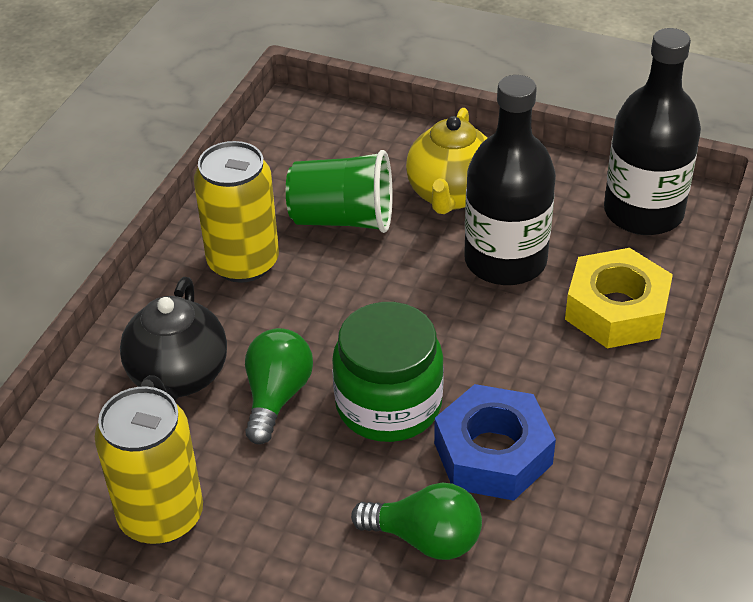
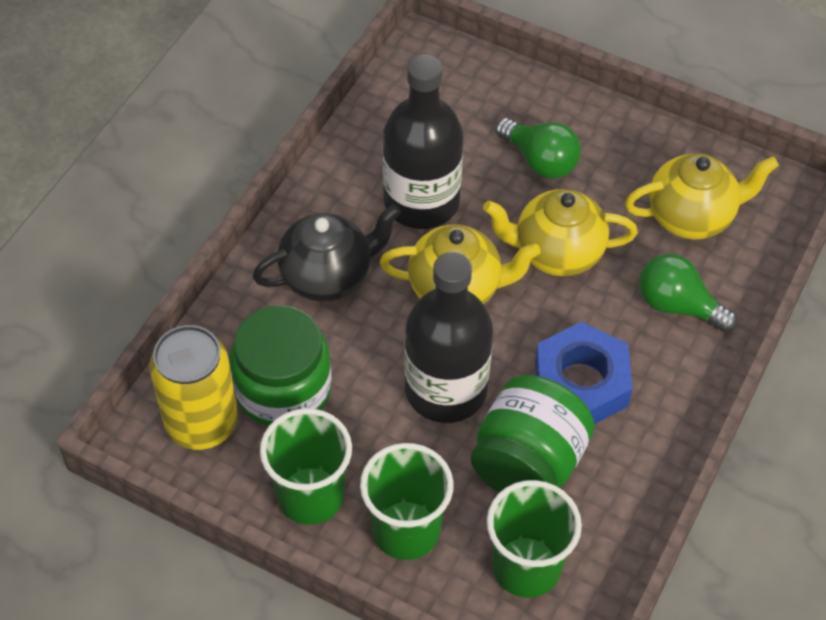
green cup: [286,150,393,233] = 1 -> [260,408,352,525] [360,443,454,560] [487,480,582,598] = 3
green jar: [332,302,444,442] = 1 -> [230,305,332,427] [471,375,595,493] = 2
yellow can: [95,386,203,544] [194,141,279,283] = 2 -> [149,325,238,450] = 1
yellow nut: [565,248,673,348] = 1 -> none = 0
yellow teapot: [406,108,487,214] = 1 -> [380,224,541,305] [483,189,638,276] [625,154,779,240] = 3

